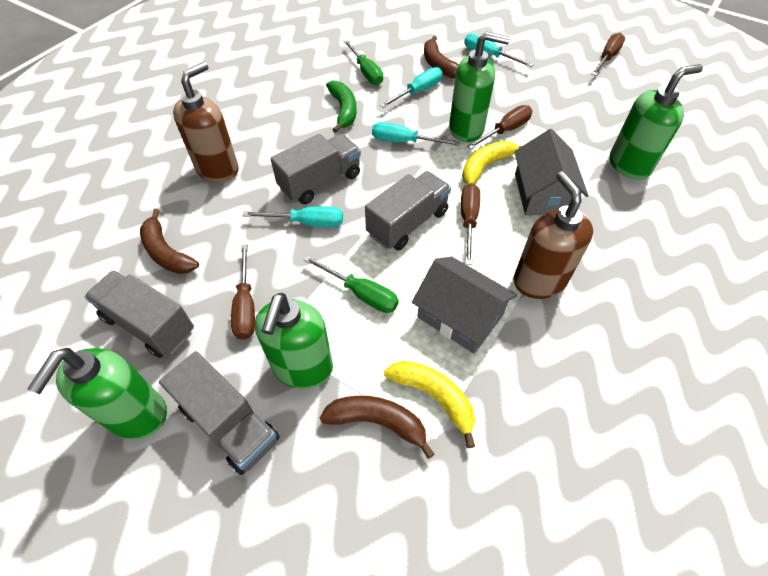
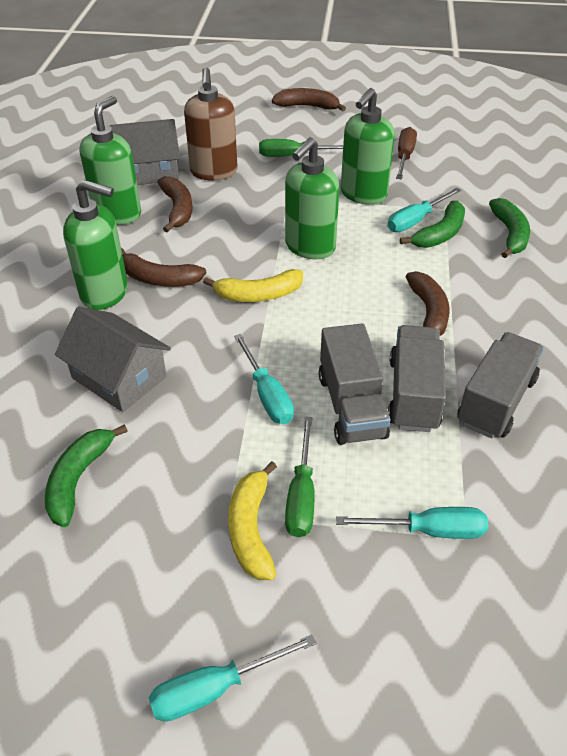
brown banana: [140,209,199,274] [320,396,434,459] [424,36,459,78] = 3 -> [121,248,206,287] [157,176,192,232] [272,88,346,111] [406,271,450,336] = 4
brown screwdriver: [231,244,255,340] [461,183,480,265] [467,105,532,149] [591,33,625,76] = 4 -> [396,127,417,179] = 1
brown soap dispenser: [173,62,239,183] [514,171,593,299] = 2 -> [184,67,238,180] = 1
green banana: [326,80,356,133] = 1 -> [45,424,127,527] [400,200,465,248] [489,198,530,258] = 3
grey truck: [84,270,194,358] [159,351,280,475] [271,134,361,204] [365,171,451,251] = 4 -> [319,324,390,445] [388,325,446,432] [457,332,544,438] = 3

